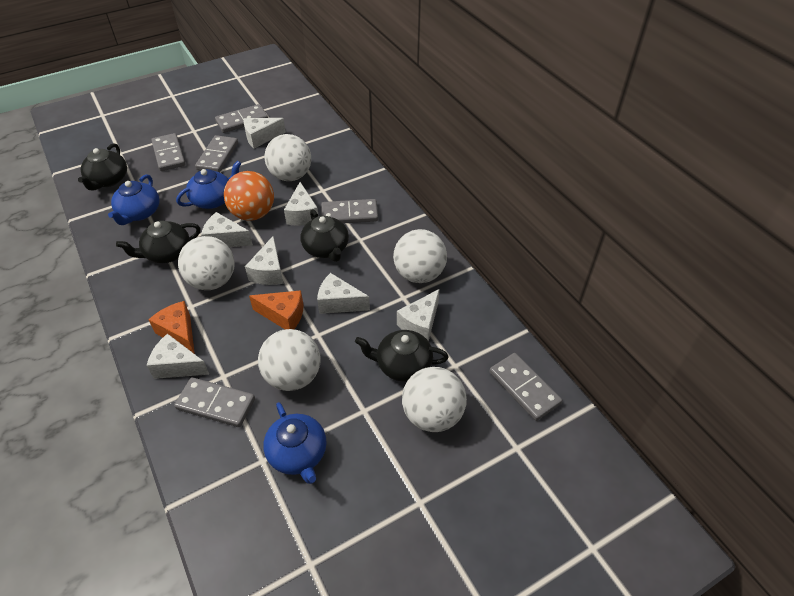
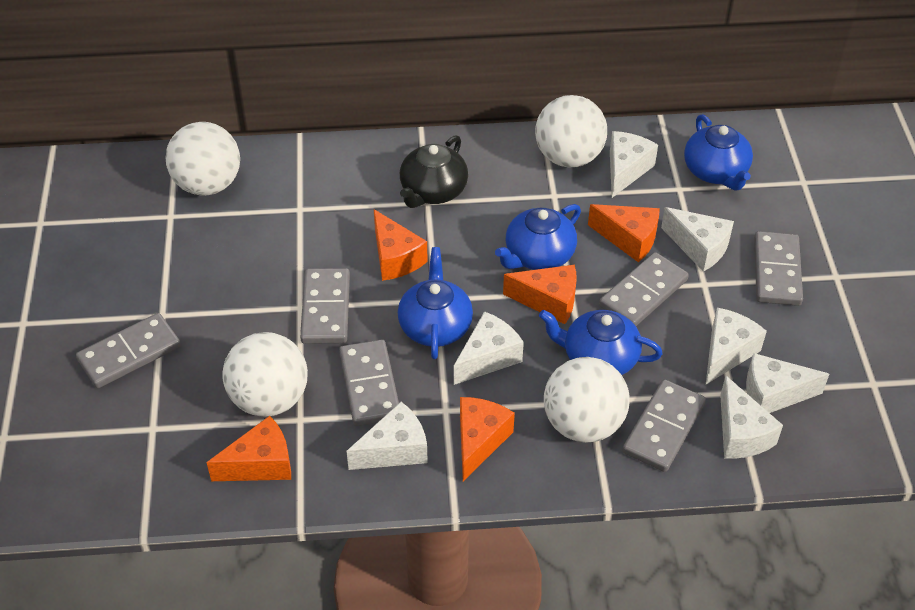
black teapot: [78,143,127,191] [116,221,201,263] [301,209,349,262] [355,330,449,382] = 4 -> [400,135,468,208] = 1
blue teapot: [108,174,160,225] [176,161,242,209] [263,402,326,484] = 3 -> [398,247,473,359] [495,204,581,270] [539,310,663,375] [684,114,753,191] = 4
orange ball: [224,171,274,221] = 1 -> none = 0
orange cheese: [148,301,195,354] [249,290,304,329] = 2 -> [206,416,291,481] [374,209,428,281] [460,397,515,481] [503,265,576,324] [588,204,660,262] = 5
white ball: [178,236,235,290] [258,329,321,391] [264,134,311,181] [393,229,447,283] [402,367,467,432] = 5 -> [166,122,240,196] [222,332,308,417] [535,95,607,167] [544,357,630,443] = 4

